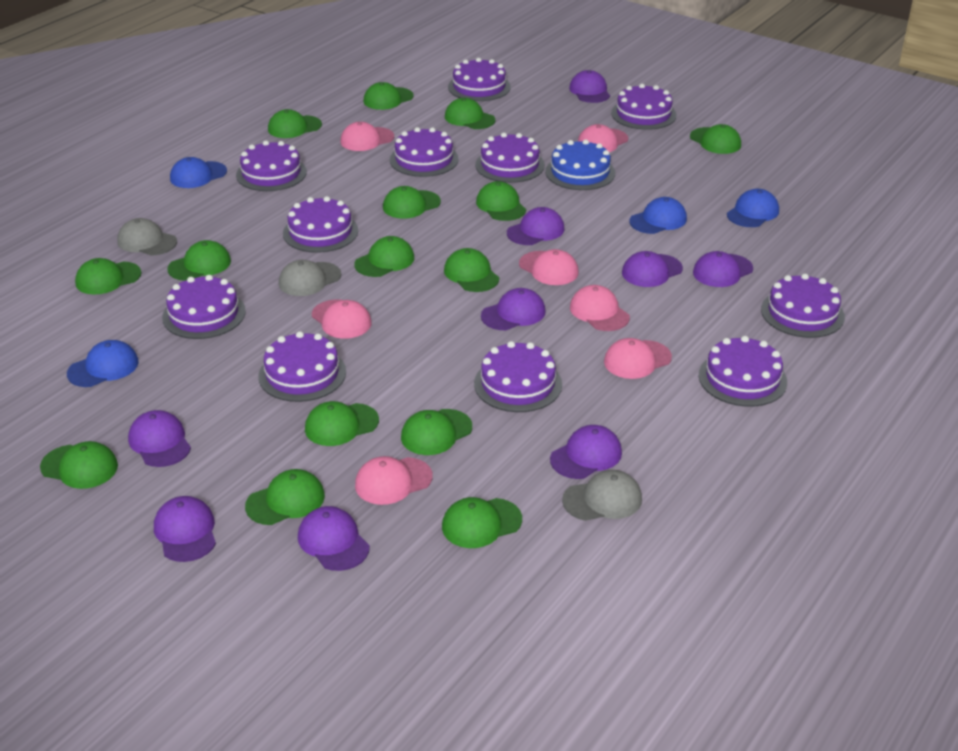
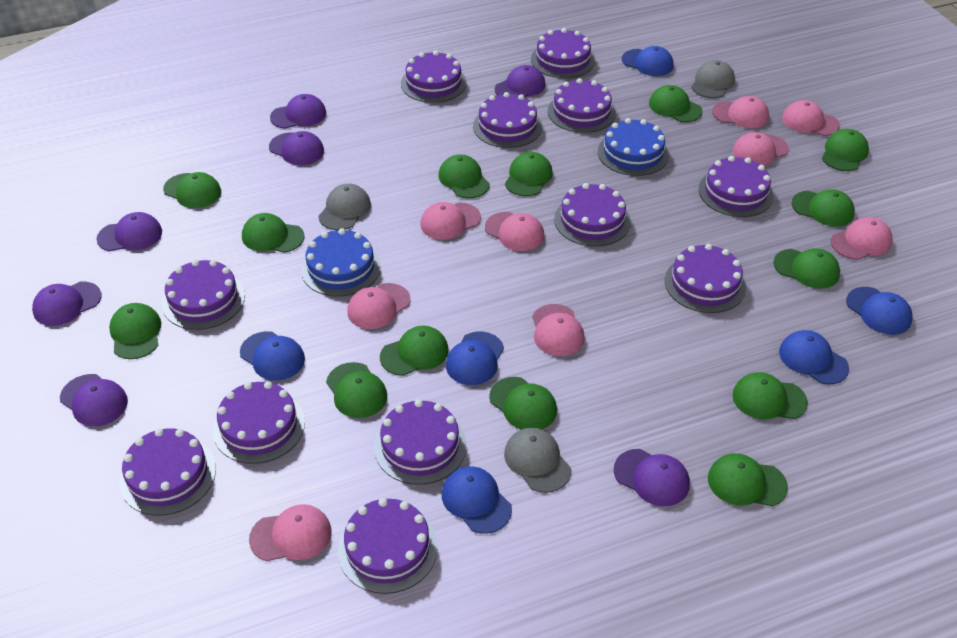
blue cake: [545,140,615,190] = 1 -> [301,228,381,297] [598,118,669,176] = 2
blue cap: [67,340,139,387] [170,157,227,188] [629,197,687,234] [727,189,779,227] = 4 -> [240,331,305,381] [442,466,512,534] [446,332,504,385] [622,46,674,76] [779,330,849,385] [846,287,913,335] = 6
green cap: [40,441,118,489] [75,258,142,295] [167,240,231,281] [245,469,325,525] [268,109,322,138] [305,401,379,446] [354,236,414,277] [363,82,414,110] [383,186,441,219] [401,409,472,455] [442,497,522,548] [444,248,499,292] [445,98,495,129] [476,181,526,221] [690,124,741,154] = 15 -> [109,303,161,359] [163,172,221,208] [242,213,305,253] [326,362,387,418] [380,325,449,376] [438,154,490,198] [489,377,557,430] [505,152,553,196] [649,85,703,122] [708,453,788,506] [733,372,808,419] [773,248,840,289] [791,189,855,227] [822,129,869,171] = 14
pink cap: [312,300,372,339] [341,122,394,151] [355,456,433,505] [519,249,579,285] [570,285,630,331] [578,124,628,152] [604,338,672,379] = 7 -> [249,504,332,561] [347,283,411,329] [420,202,481,240] [485,212,545,251] [532,304,585,356] [712,96,769,128] [733,132,789,166] [782,100,840,136] [831,217,893,260] = 9
purple cake: [162,275,246,339] [236,141,307,191] [258,331,346,402] [283,196,358,253] [390,127,459,177] [448,58,511,101] [474,341,562,412] [475,133,545,183] [611,84,677,130] [699,336,787,407] [761,274,845,338] = 11 -> [119,428,216,515] [162,260,245,330] [213,381,305,464] [338,498,438,594] [374,399,467,485] [401,51,467,103] [473,92,542,148] [531,28,595,78] [548,78,616,133] [554,183,631,247] [665,244,746,313] [699,156,774,217] = 12
purple cap: [128,410,191,467] [154,496,216,562] [298,506,370,571] [481,288,546,331] [507,207,564,245] [550,425,622,479] [569,70,610,103] [622,251,683,287] [693,251,753,287] = 9 -> [32,282,102,326] [60,374,128,426] [97,212,162,251] [269,131,324,165] [270,94,326,129] [495,65,546,97] [614,449,690,506] = 7

